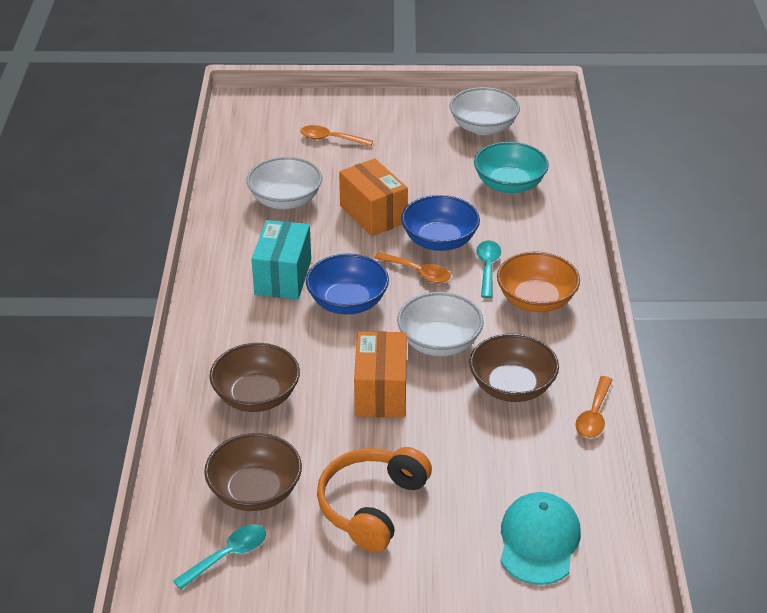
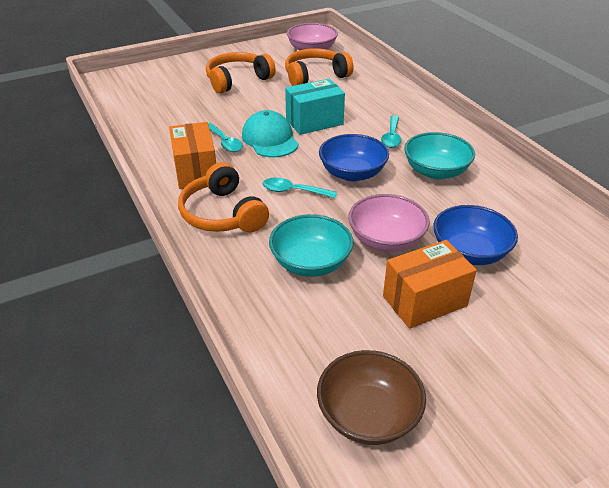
brown bowl: [204,433,302,511] [210,343,300,412] [469,334,559,402] = 3 -> [317,350,426,445] = 1
orange bowl: [497,252,580,312] = 1 -> none = 0
orange headphones: [317,447,432,552] = 1 -> [178,162,269,232] [206,52,276,93] [285,48,354,86] = 3
orange spoon: [300,125,373,147] [374,252,451,283] [575,376,612,438] = 3 -> none = 0
pink bowl: none = 0 -> [287,23,338,50] [348,194,429,252] = 2
turquoise bowl: [474,142,549,193] = 1 -> [269,214,353,277] [404,132,475,179] = 2
turquoise spoon: [173,525,266,590] [476,240,501,298] = 2 -> [208,123,243,152] [262,178,337,198] [381,115,401,148] = 3
white bowl: [246,157,322,209] [397,292,484,356] [450,87,520,135] = 3 -> none = 0

